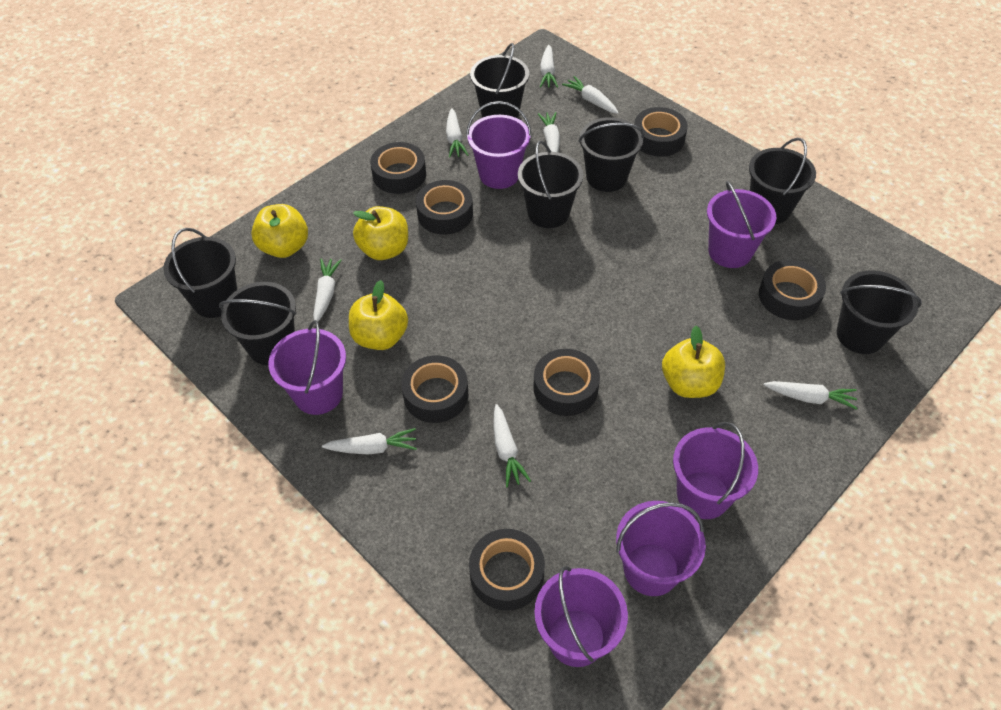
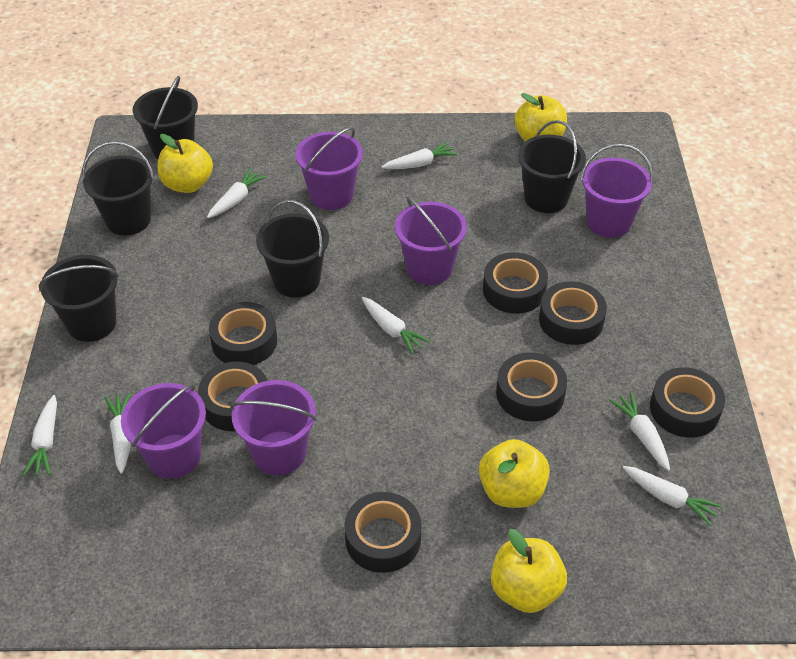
black bucket: [163,228,237,318] [219,282,297,365] [470,43,529,118] [518,141,583,228] [578,117,644,192] [749,138,816,224] [837,270,922,354] = 7 -> [39,255,119,342] [82,141,154,235] [133,76,198,159] [256,200,329,297] [518,120,586,213] = 5
purple bucket: [268,320,346,415] [466,101,532,189] [534,566,628,667] [616,501,706,596] [673,422,758,519] [707,181,776,268] = 6 -> [121,383,206,479] [230,380,317,476] [295,127,363,210] [395,196,467,285] [581,144,653,238] = 5
white carrot: [313,258,342,321] [322,428,417,454] [446,108,468,158] [493,404,531,488] [538,112,560,152] [540,45,558,88] [562,76,619,114] [764,381,857,410] = 8 -> [23,395,57,476] [105,393,131,474] [207,169,267,218] [362,297,430,354] [381,142,458,169] [609,392,670,471] [623,466,722,526] = 7

